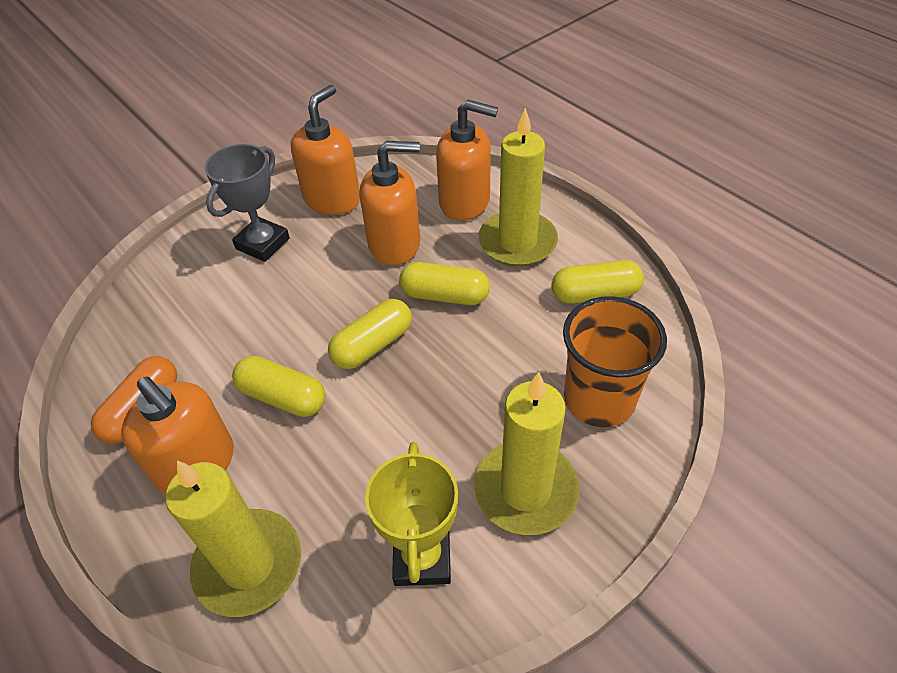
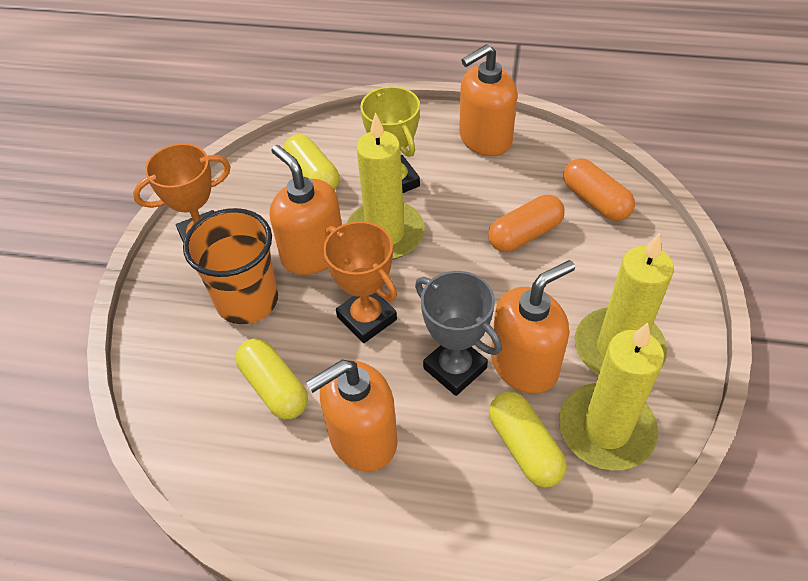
orange capsule: [91,356,177,444] = 1 -> [488,195,565,252] [563,158,635,221] = 2
orange trophy: none = 0 -> [133,143,231,243] [323,221,397,343] = 2
yellow capsule: [232,356,325,417] [328,299,412,369] [399,262,490,305] [552,260,644,304] = 4 -> [236,338,308,419] [284,134,339,190] [489,392,567,488] = 3

